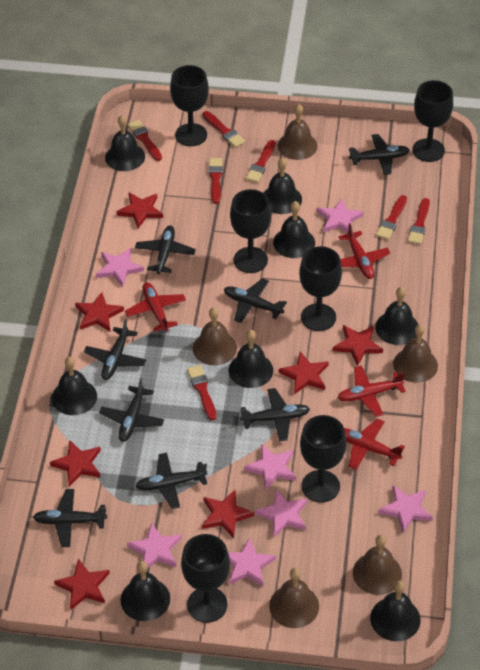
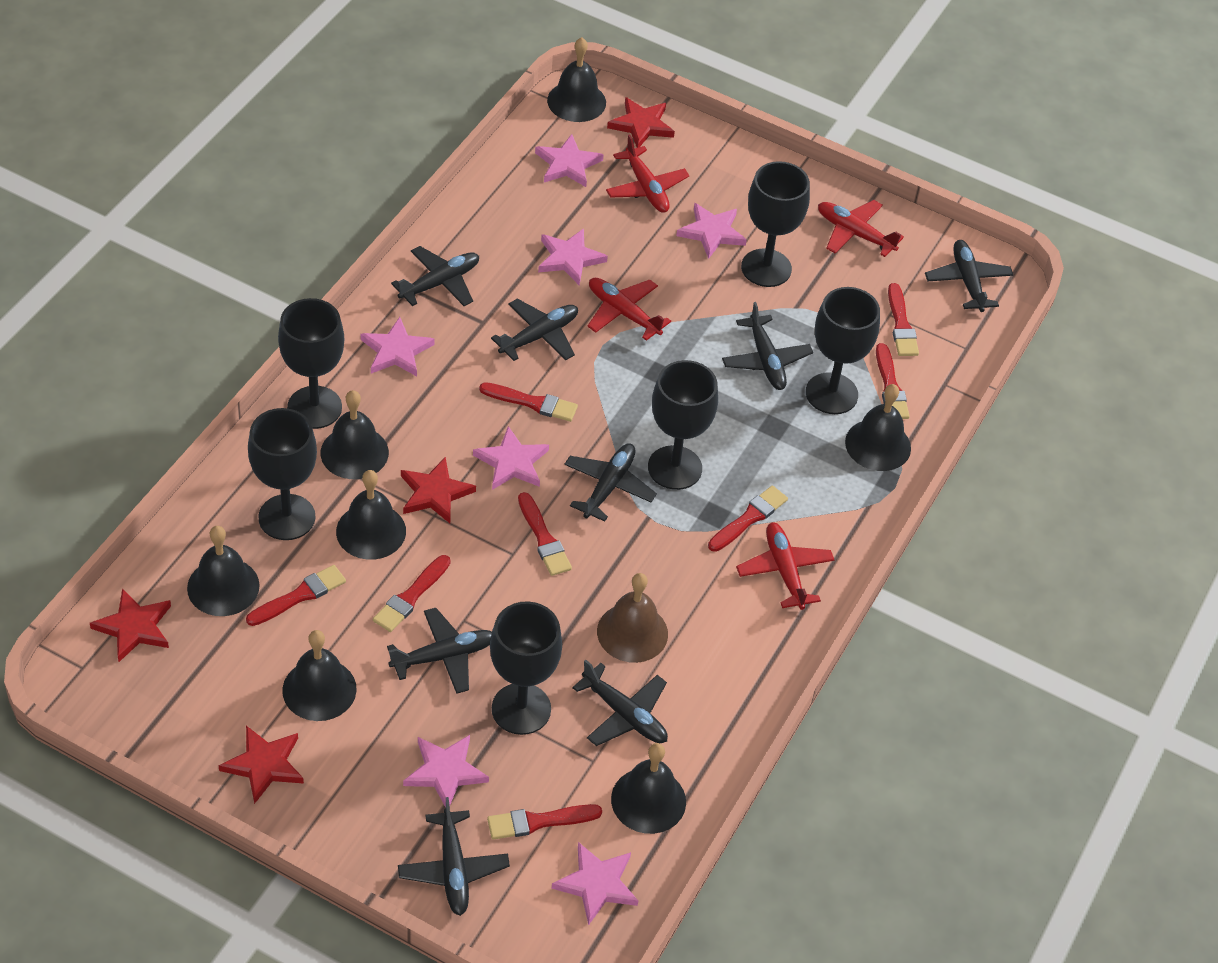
black bell: [52,357,97,415] [105,115,145,171] [121,561,170,621] [229,330,273,388] [264,157,302,214] [273,201,315,258] [370,581,421,641] [375,287,418,345] = 8 -> [187,526,260,616] [282,630,357,721] [321,390,389,479] [336,470,406,560] [547,37,606,122] [611,743,686,834] [845,384,911,471] = 7
brown bell: [193,307,237,366] [269,568,319,628] [278,104,318,160] [353,535,402,595] [393,324,438,383] = 5 -> [597,573,668,663] = 1
red brush: [128,120,162,161] [187,365,216,420] [203,111,245,148] [209,158,223,204] [246,140,276,183] [376,195,407,240] [408,198,430,244] = 7 -> [246,565,346,626] [373,555,451,632] [479,382,578,422] [487,804,602,840] [518,492,572,576] [708,486,788,552] [876,343,910,419] [888,283,919,356] = 8
red star: [50,440,101,487] [54,559,110,610] [75,292,124,331] [116,192,163,228] [202,489,254,538] [279,352,329,394] [333,325,383,366] = 7 -> [90,589,171,662] [219,726,304,804] [401,457,476,523] [607,97,675,148] = 4

